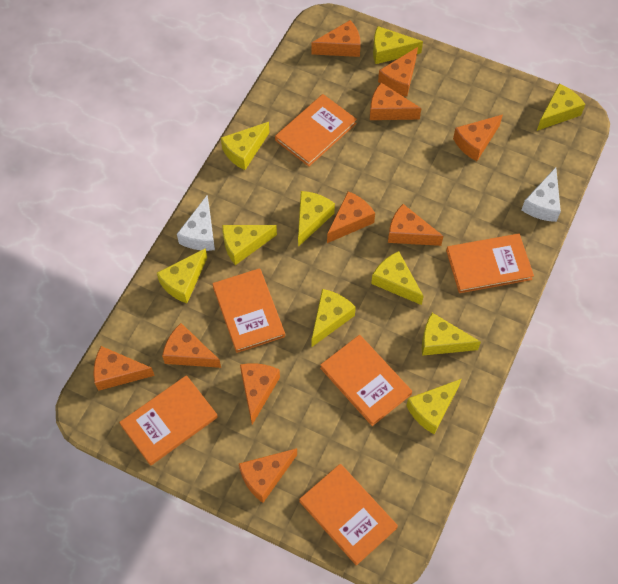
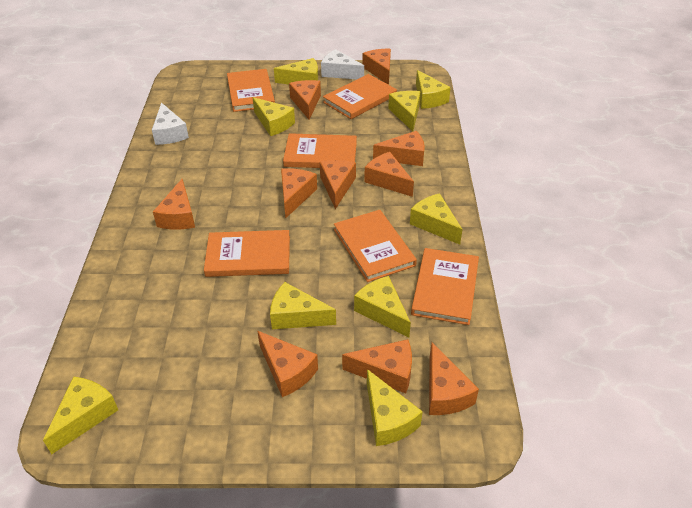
yellow cheese: [157,248,207,303] [221,122,270,170] [222,225,277,265] [298,191,335,247] [312,289,356,347] [371,251,424,305] [373,26,423,64] [406,379,461,434] [422,313,481,356] [537,84,585,131] = 10 -> [43,376,118,454] [253,97,295,136] [270,282,336,329] [274,58,318,84] [354,276,411,337] [367,369,423,446] [388,91,421,131] [410,193,463,244] [416,70,451,109] = 9

